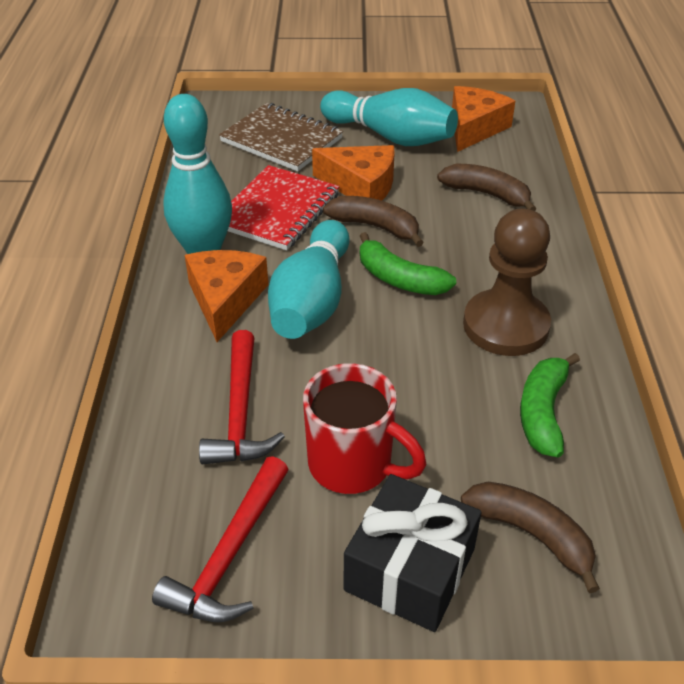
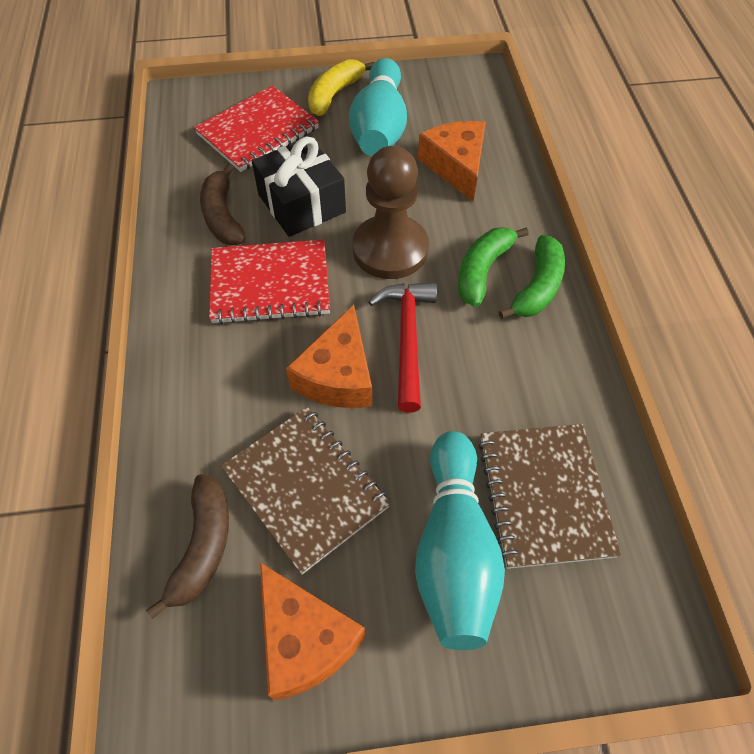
brown banana: [323,196,424,247] [437,164,536,211] [461,482,600,593] = 3 -> [146,474,229,619] [200,163,246,245] = 2
brown notebook: [219,103,343,171] = 1 -> [221,407,391,575] [478,424,621,569] = 2
red hammer: [152,456,289,622] [199,330,285,464] = 2 -> [368,282,437,413] = 1
red mug: [303,363,427,494] = 1 -> none = 0
red notebook: [228,165,340,251] = 1 -> [194,86,319,172] [209,239,330,325] = 2
turquoise bowling pin: [163,94,232,254] [268,220,350,339] [320,88,458,146] = 3 -> [349,58,407,156] [415,431,505,650] = 2
yellow banana: none = 0 -> [308,59,374,116] = 1

